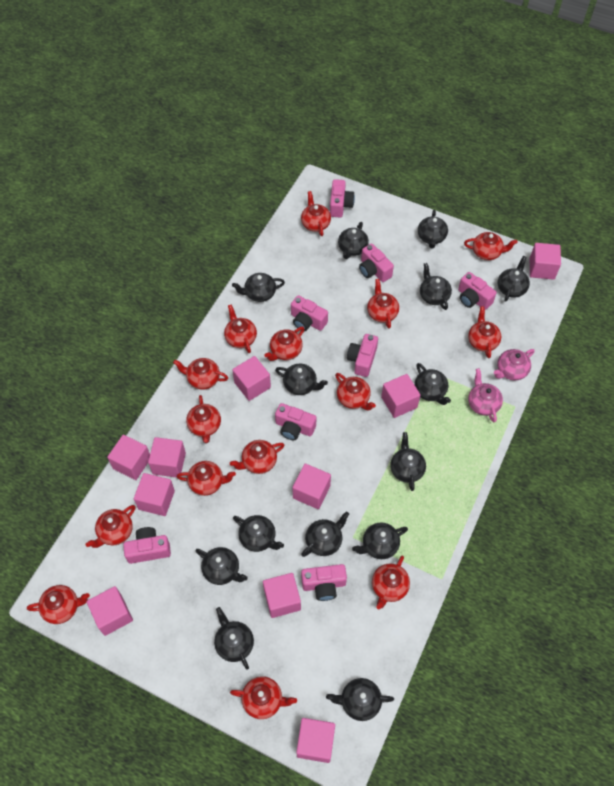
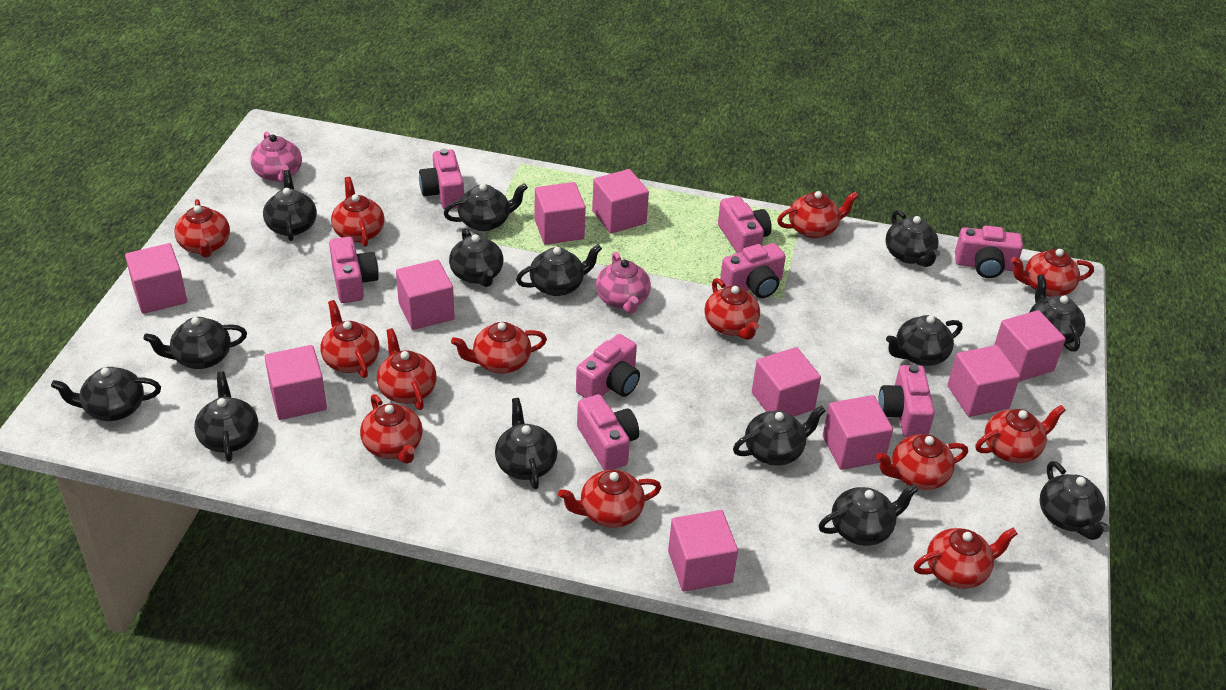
red teapot: [27,585,90,624] [86,505,135,548] [173,358,228,390] [177,461,236,496] [186,395,221,443] [224,305,257,353] [230,440,284,474] [230,676,297,719] [264,327,304,361] [301,191,331,236] [335,373,376,410] [367,279,399,328] [372,555,410,609] [464,232,518,260] [468,306,501,358] = 15 -> [174,199,230,258] [321,300,380,378] [331,177,385,247] [360,394,423,464] [377,328,437,410] [451,322,547,374] [558,470,662,528] [704,278,760,340] [777,191,859,238] [876,434,968,490] [914,528,1018,589] [976,405,1066,463] [1011,249,1094,297] = 13

